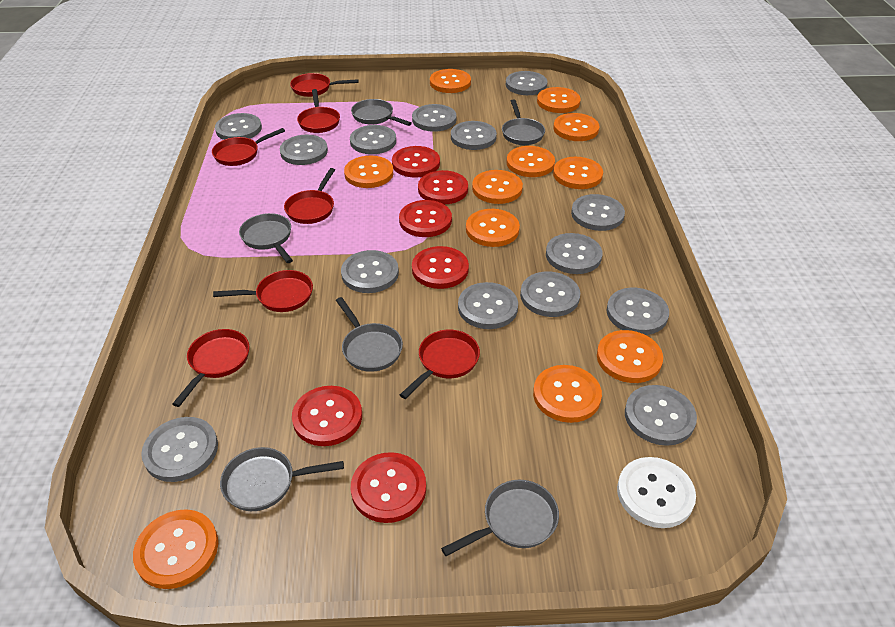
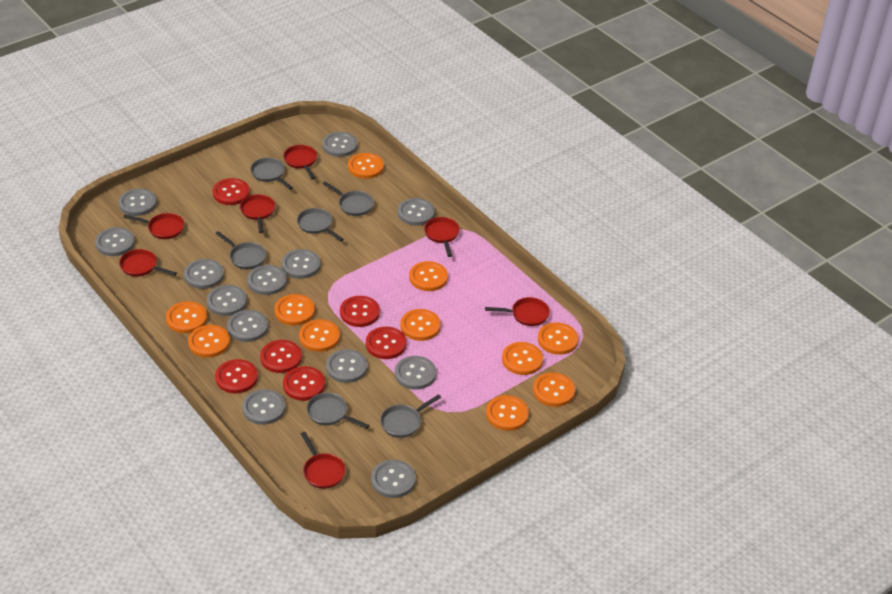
grey button: [141,417,218,482] [215,113,262,140] [280,135,328,165] [341,250,399,293] [350,125,396,154] [412,104,457,132] [451,121,497,150] [458,282,518,329] [506,71,547,95] [520,271,580,317] [546,233,602,274] [571,194,625,231] [607,288,669,335] [625,385,697,446] = 14 -> [95,227,135,256] [118,189,157,216] [184,259,224,289] [207,285,247,316] [227,310,268,342] [242,389,285,425] [247,265,287,295] [282,249,320,279] [322,132,357,157] [326,349,367,383] [371,460,416,498] [395,356,436,390] [398,198,435,226] = 13
white button: [617,457,696,528] = 1 -> none = 0

